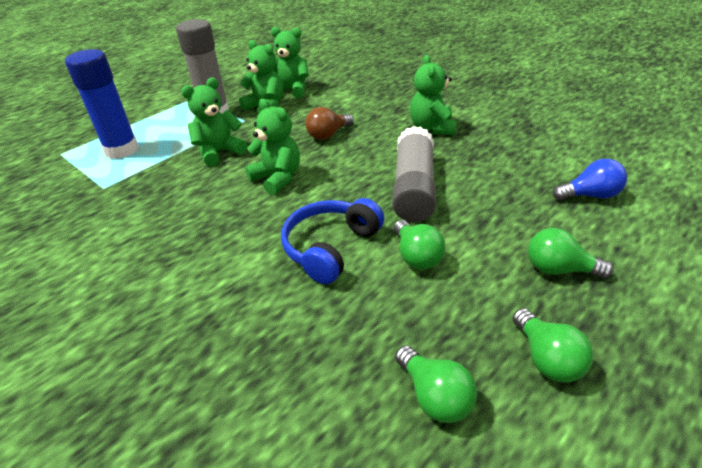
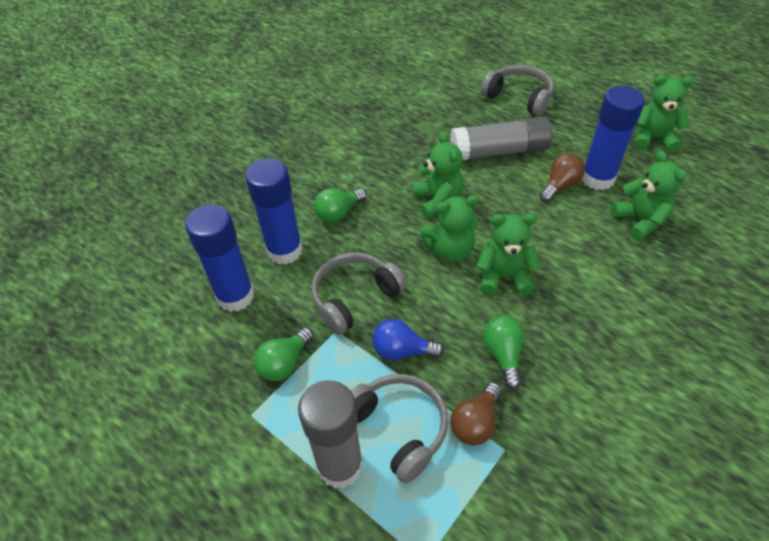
blue glue stick: [65,49,139,159] = 1 -> [185,204,254,312] [245,158,303,265] [582,86,645,190] = 3
blue headphones: [281,198,384,285] = 1 -> none = 0
brown light bulb: [305,107,354,140] = 1 -> [450,382,502,445] [540,153,585,202] = 2
green light bulb: [394,220,446,270] [395,345,477,423] [513,308,593,383] [528,228,614,278] = 4 -> [254,328,314,381] [314,188,366,223] [483,316,524,390] = 3
grey headphones: none = 0 -> [312,253,407,335] [350,374,448,483] [481,65,554,116] = 3

